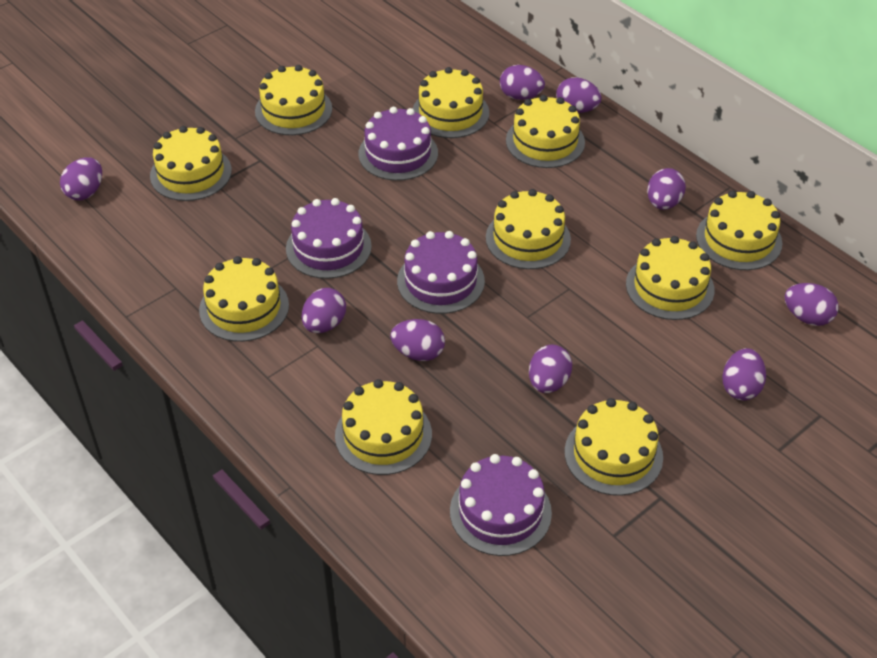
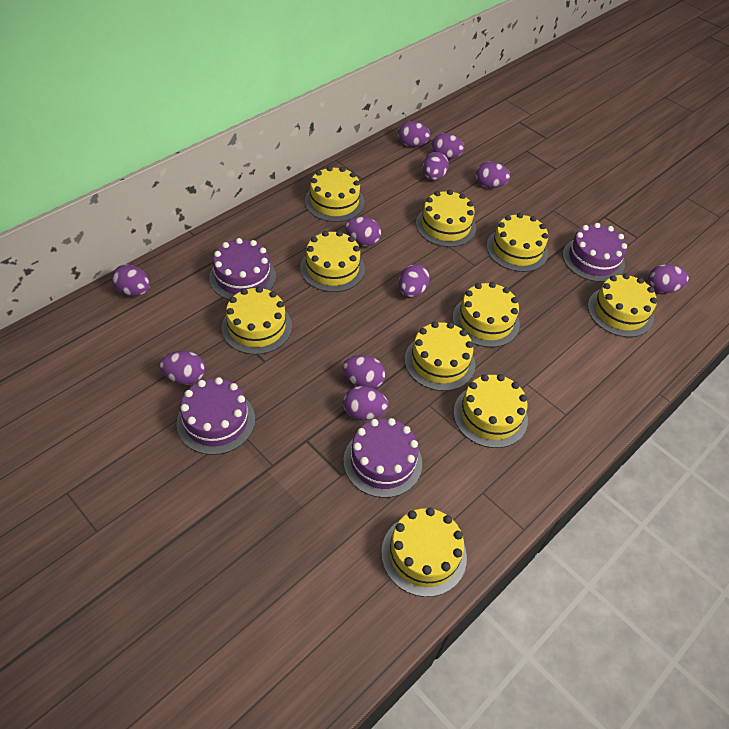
purple egg: [60,157,102,200] [302,288,346,333] [390,319,445,361] [500,65,545,100] [529,345,572,393] [556,77,602,113] [647,168,686,210] [722,348,766,400] [784,283,839,326] = 9 -> [112,264,150,296] [159,351,205,385] [343,355,386,389] [343,386,389,420] [345,217,381,246] [398,121,431,147] [399,264,430,297] [422,152,449,181] [431,133,464,159] [476,161,510,188] [648,264,689,293] = 11

